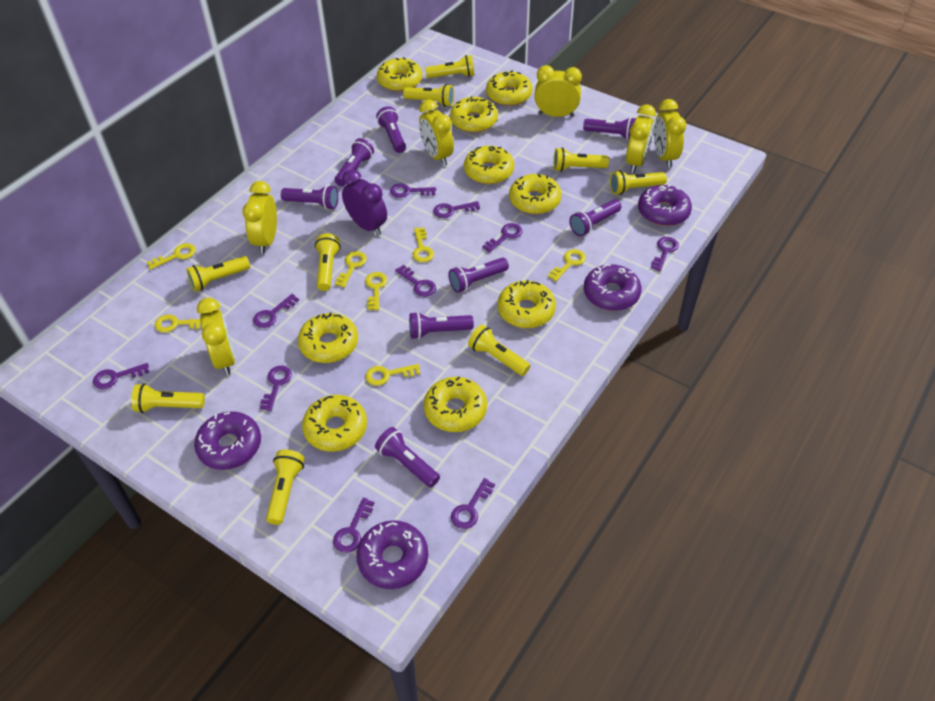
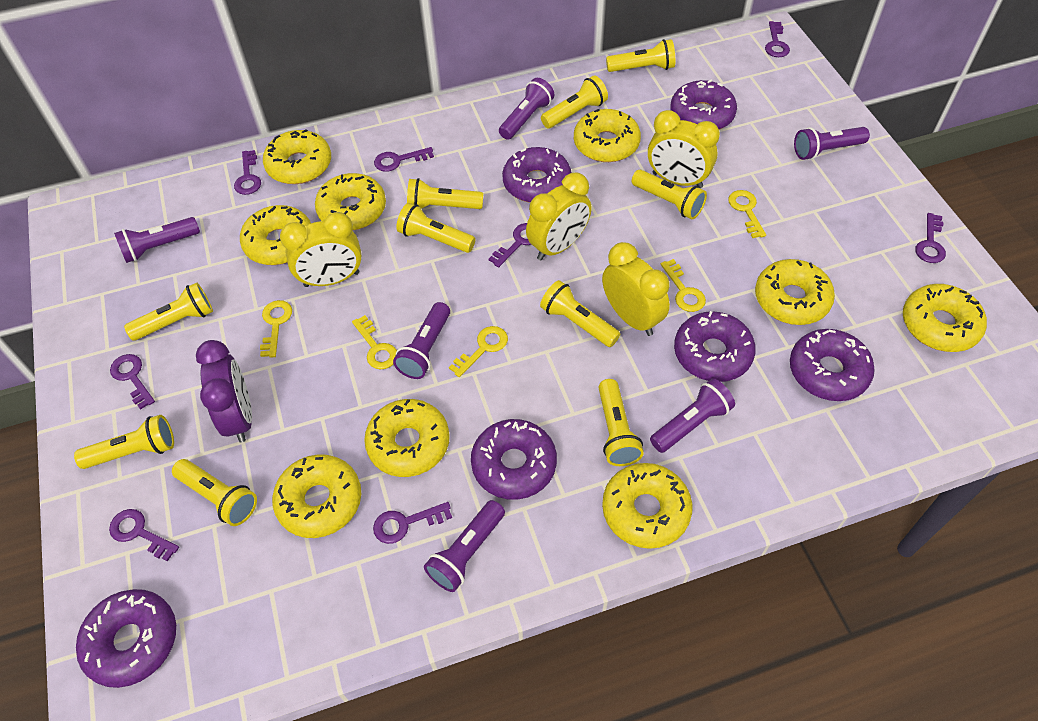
purple donut: [194,411,261,470] [356,520,428,589] [584,264,642,311] [638,184,692,226] = 4 -> [76,589,176,688] [471,419,557,500] [502,147,571,203] [671,79,737,130] [674,311,756,382] [790,329,875,401] = 6
purple flashlight: [281,185,338,210] [335,138,374,186] [375,427,440,488] [376,106,406,153] [409,312,474,339] [448,258,509,293] [569,200,621,236] [583,117,636,140] = 8 -> [114,217,200,263] [393,302,450,379] [424,500,505,592] [499,78,554,140] [650,379,735,453] [794,127,870,160] = 6
purple key: [93,363,149,389] [253,294,299,328] [260,366,292,411] [333,497,375,553] [390,183,436,198] [395,265,436,297] [433,201,480,218] [451,478,495,529] [482,223,522,253] [651,237,679,271] = 10 -> [109,509,179,561] [110,354,155,410] [234,150,261,195] [373,502,452,544] [374,147,434,172] [489,223,532,268] [765,21,790,57] [915,213,946,263] = 8
yellow clock: [197,298,235,375] [242,181,277,254] [419,99,454,166] [534,65,582,117] [626,105,656,173] [654,99,686,168] = 6 -> [280,212,362,287] [526,172,592,261] [602,242,670,336] [648,110,720,188] = 4
yellow flashlight: [131,384,205,413] [186,256,250,291] [266,450,305,525] [315,233,341,291] [403,84,454,107] [425,55,475,78] [468,324,530,376] [553,148,609,172] [610,170,667,195] = 9 -> [74,415,174,469] [124,283,213,341] [172,459,257,526] [396,203,476,253] [407,178,484,209] [540,280,620,347] [541,75,608,128] [598,379,644,466] [606,39,675,72] [632,170,707,219] = 10
yellow key: [147,243,196,270] [155,314,201,333] [335,251,367,287] [365,272,387,310] [366,364,420,386] [412,227,434,262] [548,249,586,282] = 7 -> [260,300,292,358] [352,315,397,369] [449,326,508,377] [661,259,706,312] [728,190,766,238] = 5

